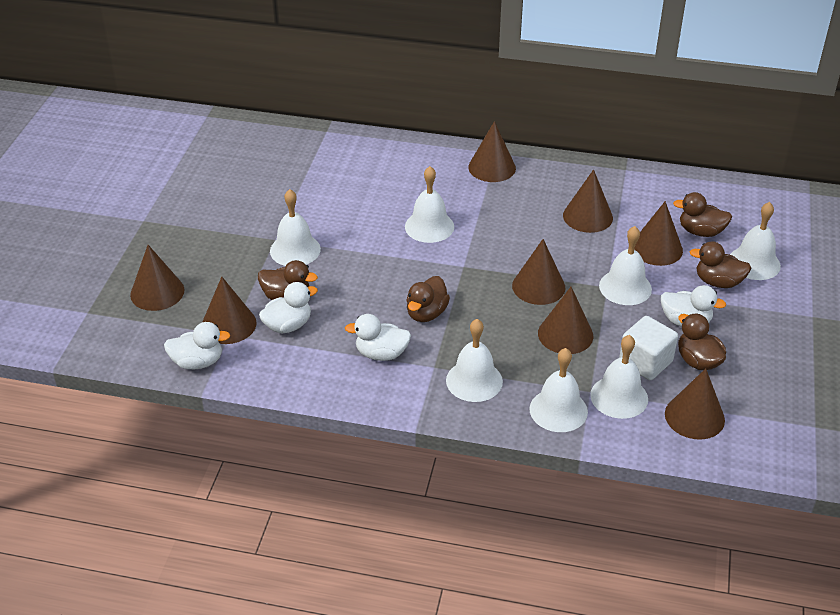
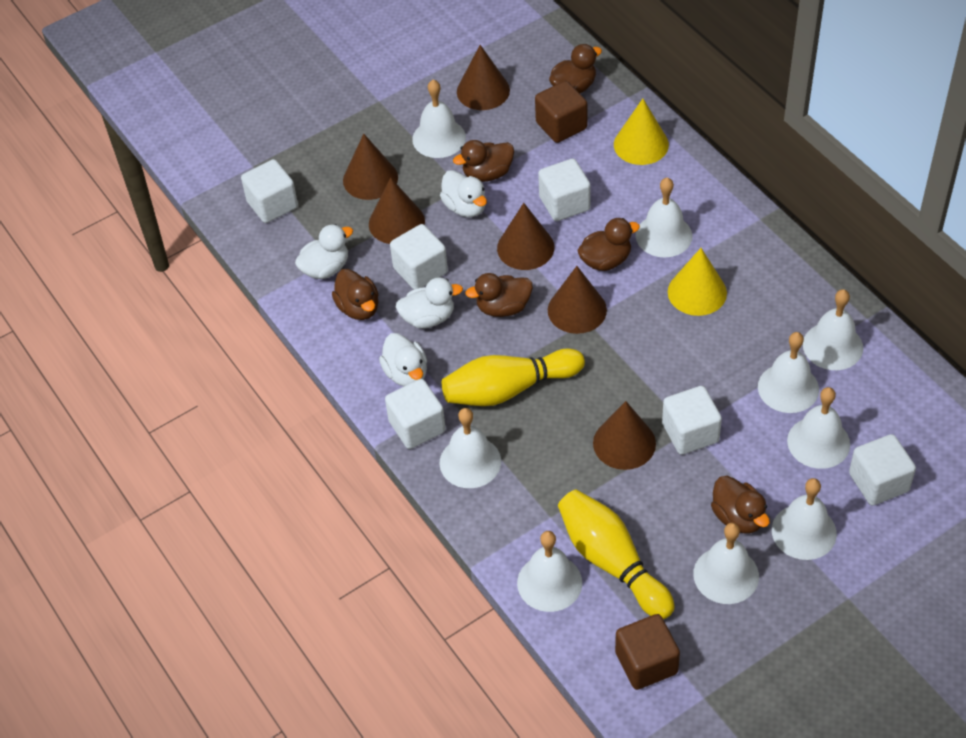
brown cone: [130,245,184,311] [202,277,257,344] [468,121,516,182] [512,239,565,305] [538,287,593,354] [563,169,613,233] [634,201,683,266] [665,368,725,440] = 8 -> [343,134,398,200] [369,178,425,244] [457,45,510,110] [497,203,554,270] [548,266,607,334] [593,401,656,470] = 6
brown cube: none = 0 -> [535,81,587,143] [615,614,680,690] = 2
brown duck: [258,260,318,300] [406,276,450,322] [673,192,732,237] [678,314,726,370] [690,241,751,288] = 5 -> [332,269,379,320] [453,140,514,182] [465,273,533,317] [549,44,602,93] [577,218,640,271] [711,476,770,533] = 6
white bell: [270,189,321,266] [405,166,454,243] [446,319,503,402] [529,348,588,432] [590,335,648,419] [599,226,652,305] [730,202,781,280] = 7 -> [412,79,466,158] [439,408,501,488] [517,531,582,612] [636,178,692,257] [693,523,759,604] [758,332,819,413] [772,478,837,560] [787,387,850,469] [803,289,863,370] = 9
white cube: [619,316,678,380] = 1 -> [241,159,298,223] [385,379,446,449] [390,224,448,289] [538,159,591,221] [662,386,722,455] [849,434,916,505] = 6
yellow bowling pin: none = 0 -> [442,348,585,406] [558,490,675,619] = 2
yellow cone: none = 0 -> [614,99,669,165] [668,248,727,316] = 2

